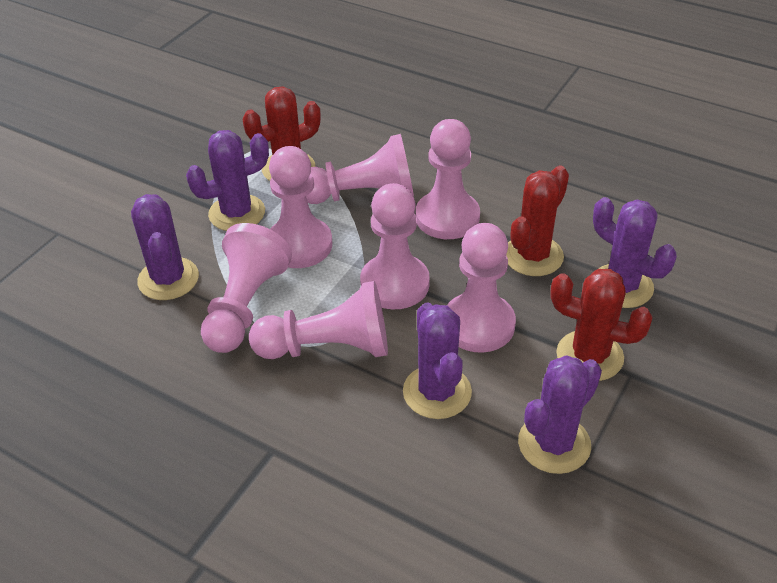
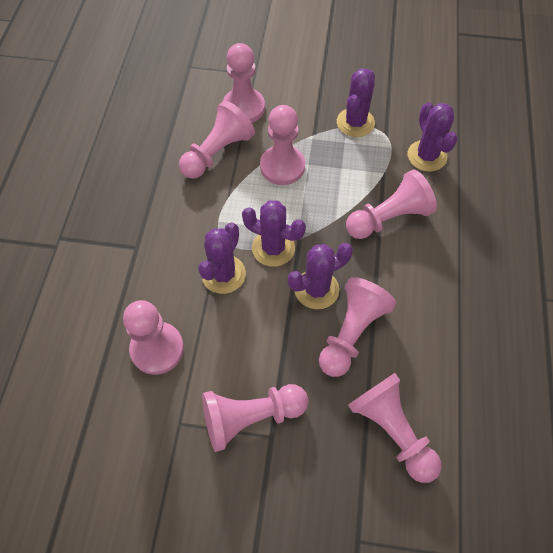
pink pawn: [201,223,292,353] [249,281,388,359] [269,146,332,268] [306,134,414,204] [360,183,430,309] [416,119,480,239] [447,223,516,353] = 7 -> [123,300,184,375] [179,101,255,179] [202,384,308,452] [223,43,265,123] [260,105,305,185] [319,277,396,377] [346,170,437,239] [348,373,441,483] = 8
red cactus: [242,87,321,181] [506,166,569,276] [550,269,653,381] = 3 -> none = 0

